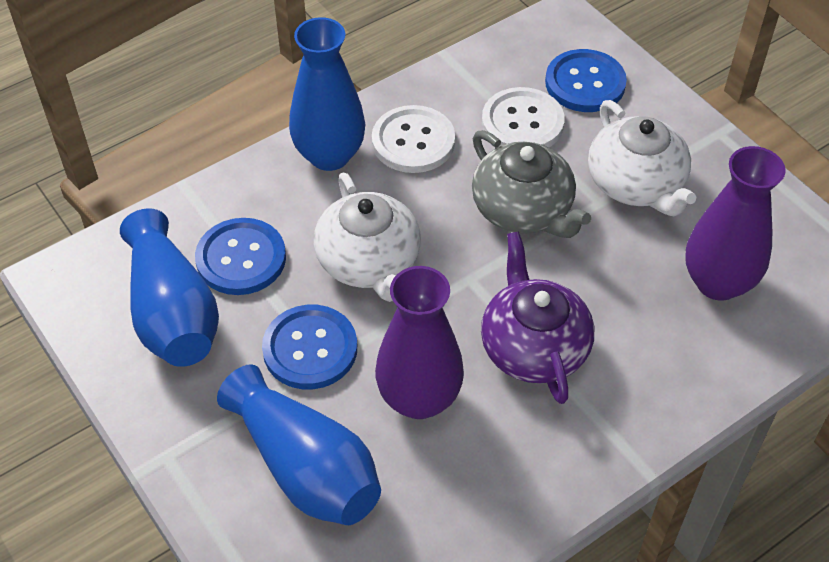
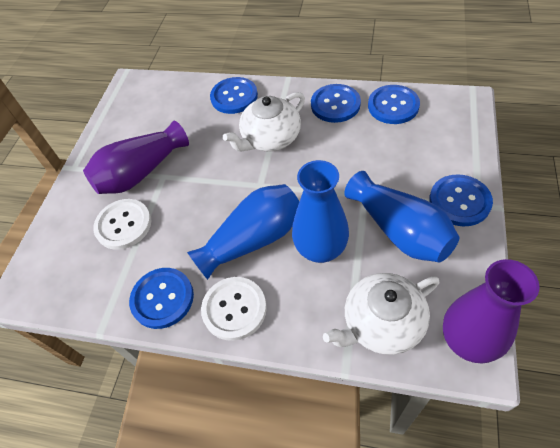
blue button: [195,218,286,295] [262,305,357,389] [545,49,627,112] = 3 -> [129,268,194,329] [210,77,258,114] [311,84,361,123] [368,85,420,124] [429,174,493,226] = 5
grey teapot: [472,130,591,238] = 1 -> none = 0
purple teapot: [481,232,594,404] = 1 -> none = 0

